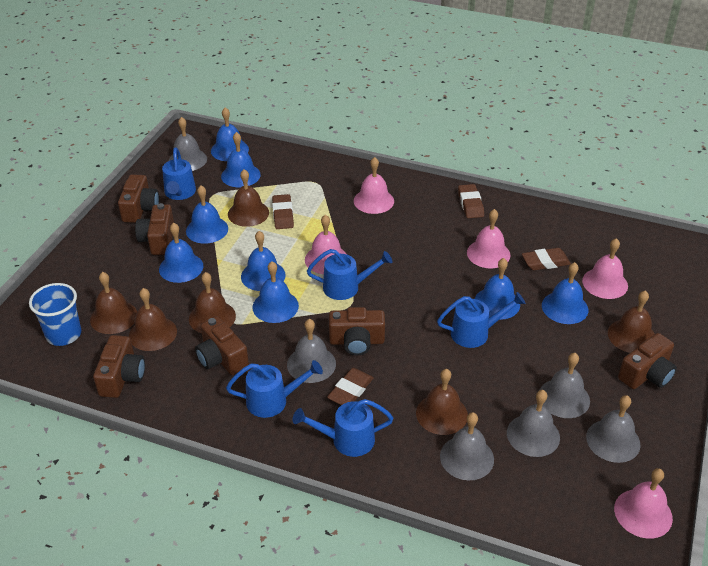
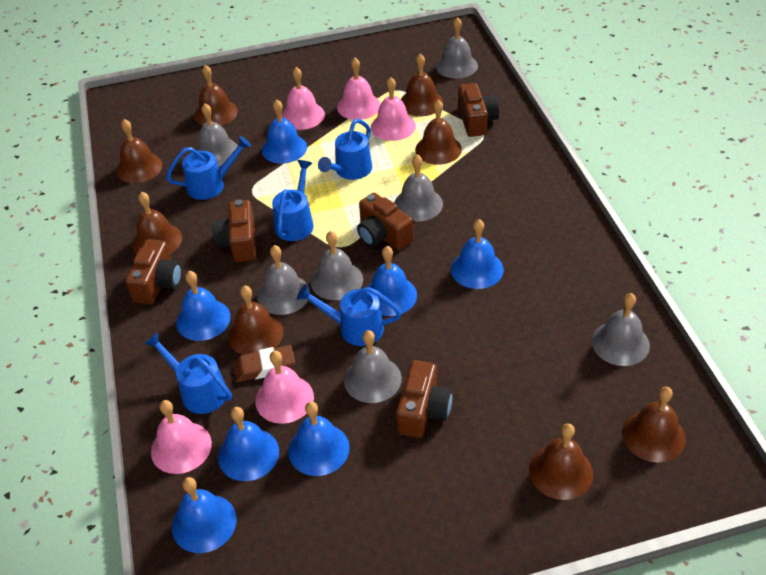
blue bell: [159,223,203,283] [186,186,228,244] [211,107,249,161] [221,132,261,187] [241,231,286,291] [253,261,299,323] [475,258,520,320] [542,262,588,324] = 8 -> [172,477,237,553] [176,271,231,341] [218,407,279,481] [262,99,307,163] [288,402,350,476] [367,246,417,316] [451,219,504,289] = 7
blue cup: [29,283,81,346] = 1 -> none = 0
brown bell: [90,272,137,334] [129,288,177,351] [189,272,236,333] [228,169,269,227] [416,369,468,435] [608,290,655,353] = 6 -> [116,119,162,183] [132,192,182,254] [194,65,238,126] [228,285,283,355] [401,54,443,116] [415,100,462,165] [529,423,593,500] [622,387,686,463] = 8
brown camera: [93,335,145,398] [118,174,159,223] [135,203,174,255] [195,316,249,375] [329,307,385,356] [618,333,677,389] = 6 -> [125,239,182,304] [212,199,256,262] [357,193,414,250] [396,360,453,438] [458,83,499,137] = 5
brown eraser: [272,194,294,229] [327,368,374,405] [458,184,484,218] [522,248,571,270] = 4 -> [233,345,295,382] = 1
grey bell: [169,117,207,171] [287,319,336,383] [440,412,494,480] [507,390,560,457] [540,353,590,418] [586,395,641,463] = 6 -> [195,103,238,167] [257,245,310,315] [311,231,363,300] [344,330,402,403] [394,154,443,221] [436,17,478,78] [592,293,650,366] = 7

